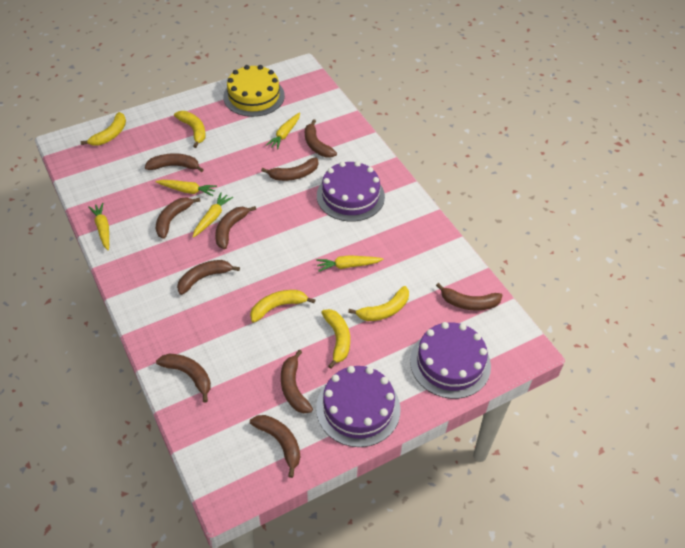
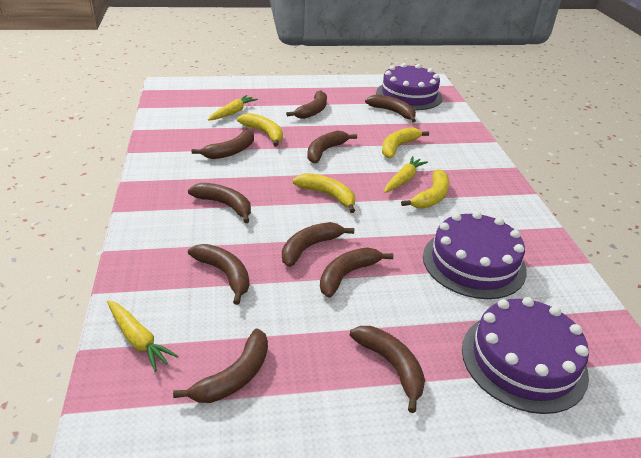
yellow banana: [81,112,126,146] [174,111,206,148] [250,290,315,323] [321,309,350,369] [348,286,409,321] = 5 -> [237,113,283,147] [292,173,355,213] [382,127,429,158] [401,169,450,209] = 4
yellow cake: [223,65,285,117] = 1 -> none = 0
yellow carrot: [88,203,109,250] [155,180,217,196] [193,193,233,238] [266,112,300,150] [316,255,383,272] = 5 -> [107,300,179,372] [208,95,258,121] [384,156,428,193] = 3

